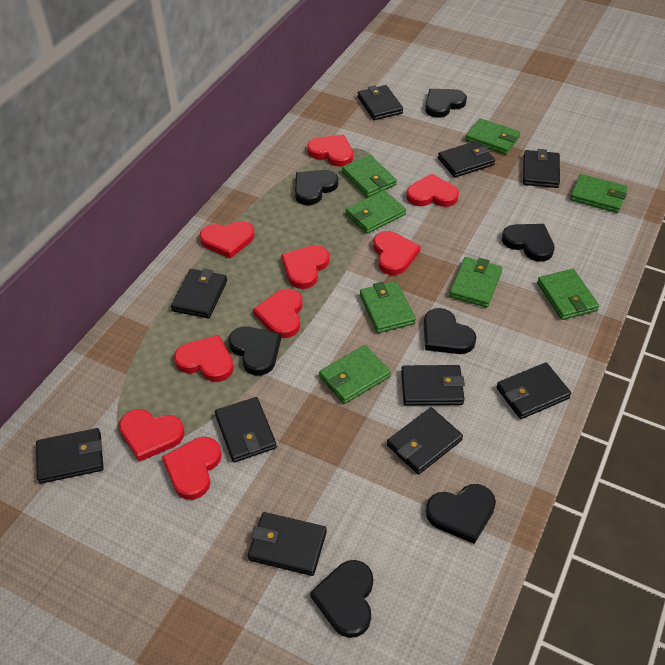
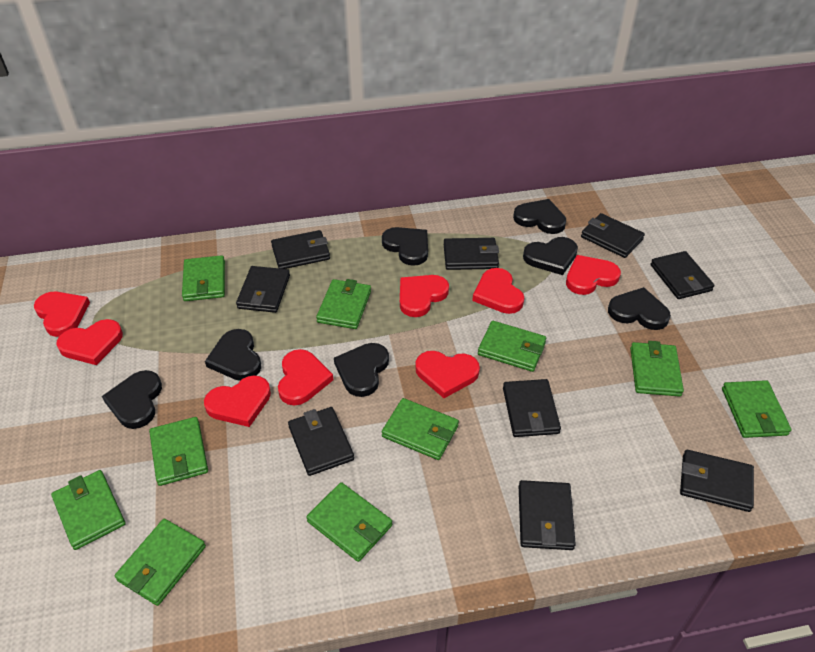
black wallet: [36,428,104,484] [171,269,227,318] [215,397,277,462] [248,512,327,576] [358,85,403,120] [387,407,463,475] [401,365,465,406] [438,141,495,177] [497,362,571,419] [523,149,560,188] = 10 -> [236,266,290,313] [271,230,330,269] [288,407,354,476] [444,238,499,270] [503,379,561,437] [519,480,576,550] [581,213,645,258] [651,251,715,299] [680,450,754,512] = 9
green wallet: [319,345,391,404] [342,155,397,197] [346,190,406,234] [360,281,416,333] [449,257,502,308] [465,118,520,155] [537,269,599,320] [570,174,628,213] = 8 -> [51,470,125,550] [115,519,206,606] [149,417,208,486] [182,255,225,301] [306,482,392,562] [316,279,371,329] [382,398,459,460] [478,321,546,372] [630,341,684,397] [722,380,792,438] = 10
red heart: [119,409,185,462] [162,437,222,500] [174,335,234,382] [200,221,255,259] [253,289,303,338] [281,245,329,289] [307,135,353,167] [373,231,421,275] [406,174,459,207] = 9 -> [34,292,90,337] [56,319,123,365] [204,375,271,427] [278,349,333,406] [400,275,449,317] [415,351,480,398] [472,268,524,314] [566,255,621,295] = 8

